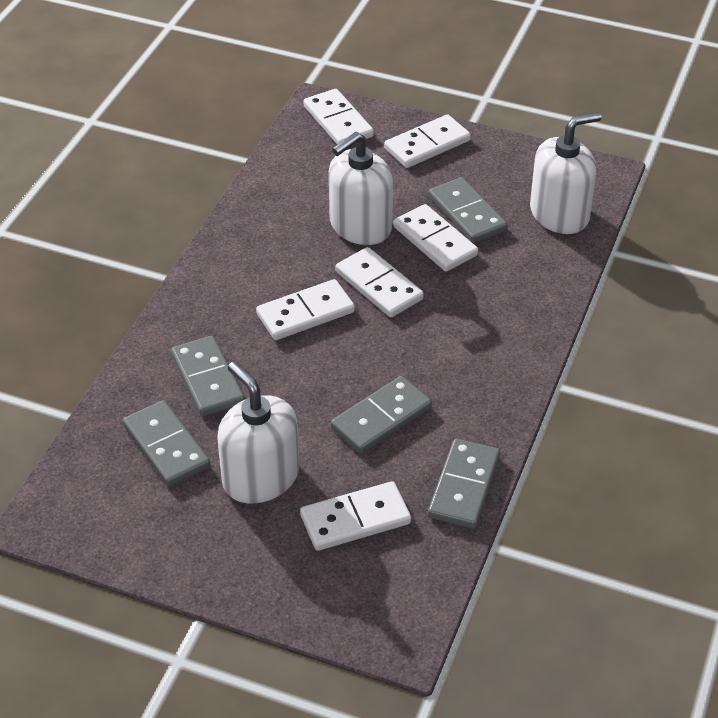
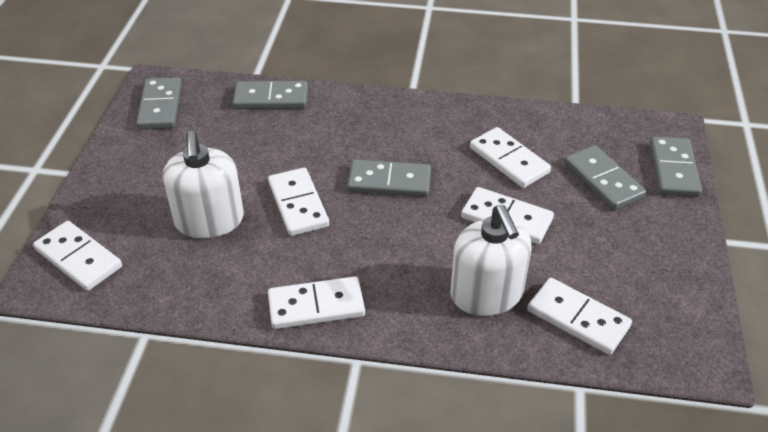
white soap dispenser: [217,362,299,504] [329,132,393,245] [530,112,602,234] = 3 -> [163,131,244,239] [450,205,532,316] = 2

